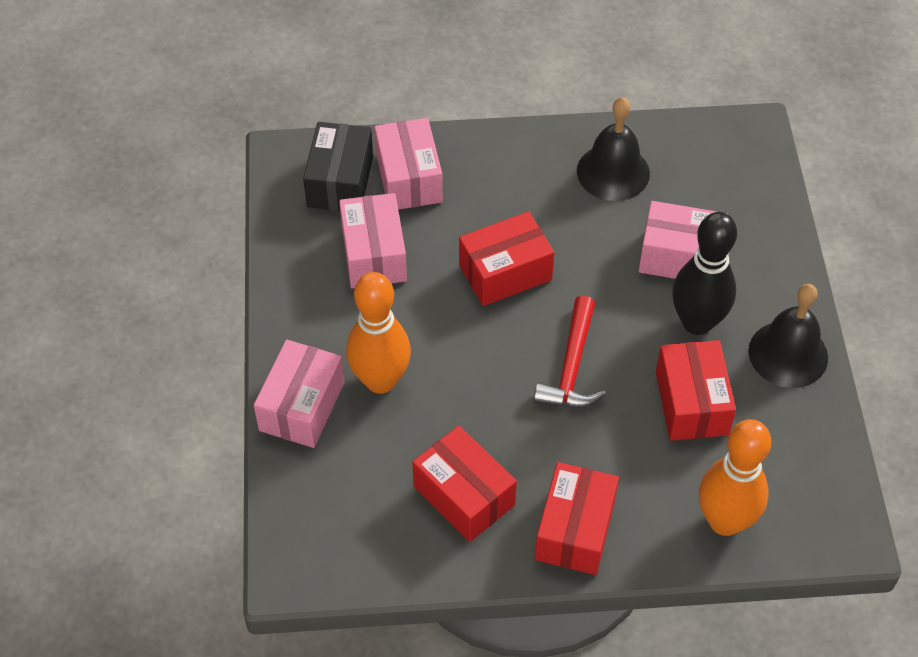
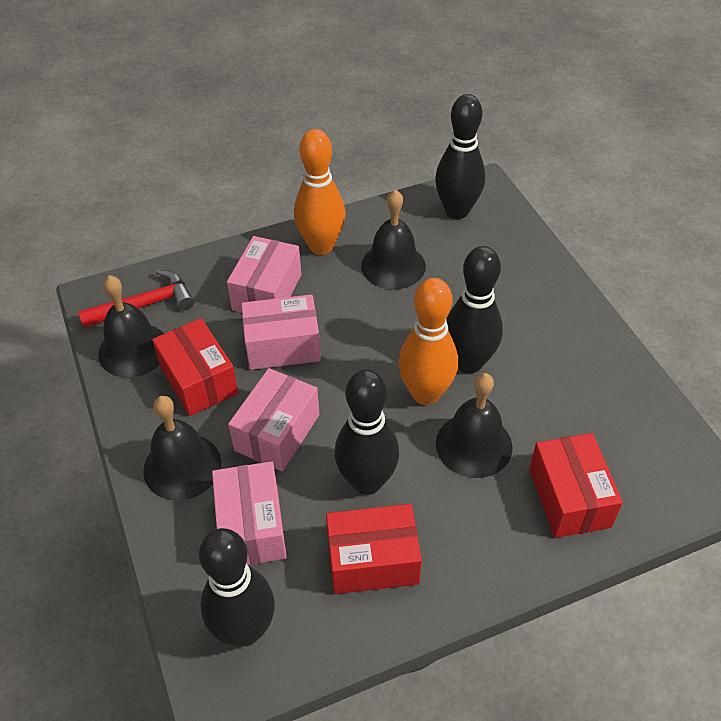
black bell: [577,97,650,201] [749,284,828,388] = 2 -> [98,275,164,377] [143,396,221,500] [361,189,426,289] [436,373,513,478] = 4
black bowling pin: [672,212,737,335] = 1 -> [199,528,275,647] [334,369,399,495] [435,94,485,219] [446,246,503,373] = 4
black box: [303,122,373,211] = 1 -> none = 0
red box: [412,426,517,542] [459,211,554,306] [535,462,619,575] [656,340,736,441] = 4 -> [152,318,238,416] [326,504,422,594] [529,433,623,538] = 3

